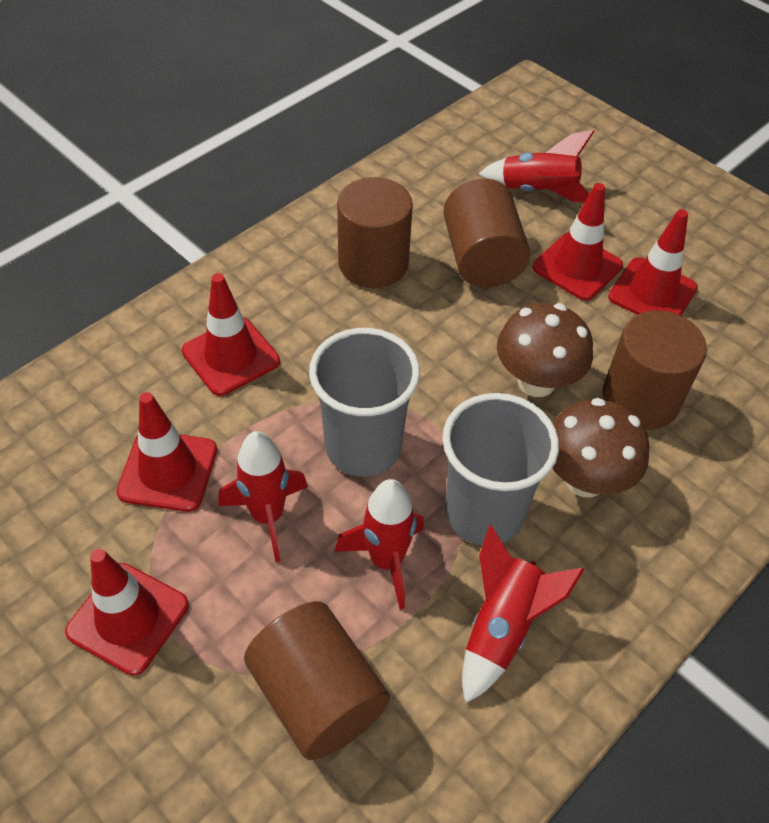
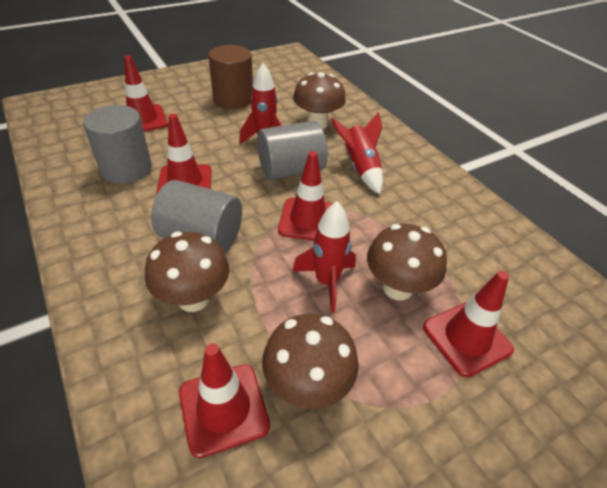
brown cylinder: [244,601,390,760] [337,177,413,288] [443,178,530,287] [602,310,707,430] = 4 -> [208,45,253,109] = 1
brown mushroom: [497,303,593,397] [553,398,650,497] = 2 -> [145,232,230,312] [262,314,359,409] [293,72,346,129] [367,224,447,301] = 4
grey cup: [309,328,420,477] [442,393,559,545] = 2 -> none = 0
grey cylinder: none = 0 -> [83,105,152,184] [151,180,242,254] [257,121,328,180] = 3
red rocket: [218,431,308,562] [335,479,424,609] [462,525,584,703] [479,130,594,203] = 4 -> [239,63,282,144] [292,202,356,313] [331,112,383,194] = 3

